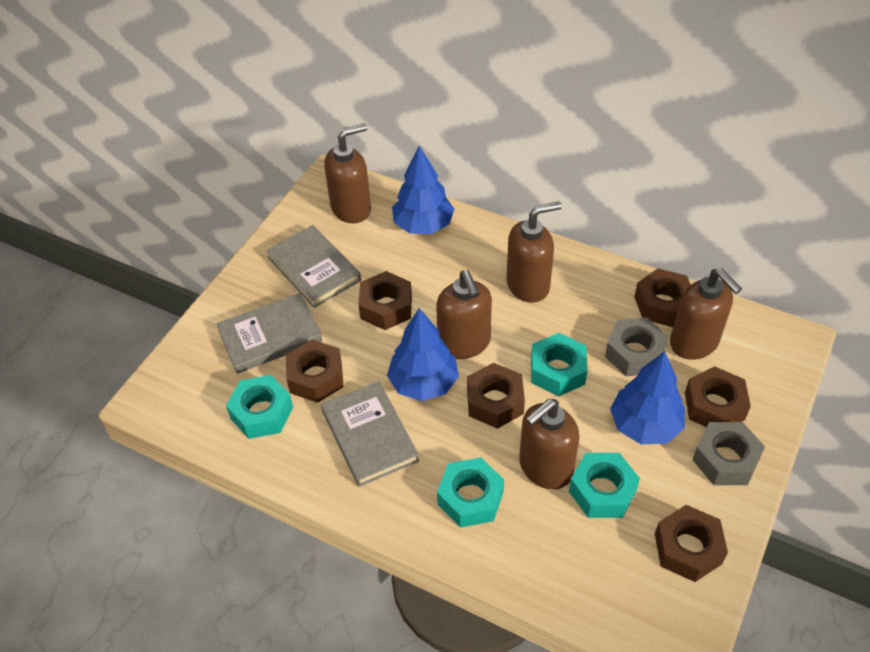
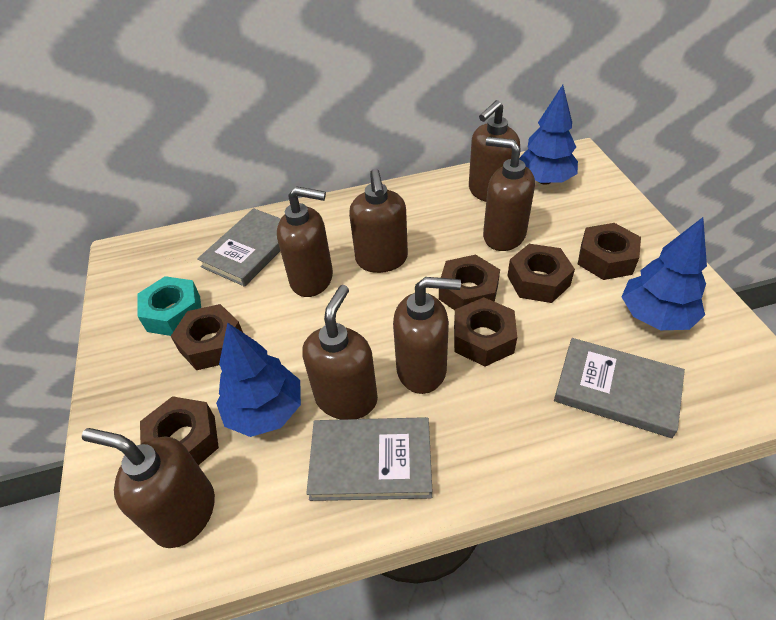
brown soap dispenser: [324,123,371,223] [436,270,492,359] [506,201,562,303] [519,399,579,490] [670,268,742,360] = 5 -> [82,428,215,548] [277,186,333,297] [302,285,378,420] [349,169,408,273] [393,277,461,394] [469,100,520,202] [483,137,535,251] = 7
grey nut: [605,317,669,377] [692,422,765,485] = 2 -> none = 0
turquoise nut: [226,375,293,439] [437,457,504,528] [531,333,588,397] [569,453,640,518] = 4 -> [138,276,201,336] = 1

